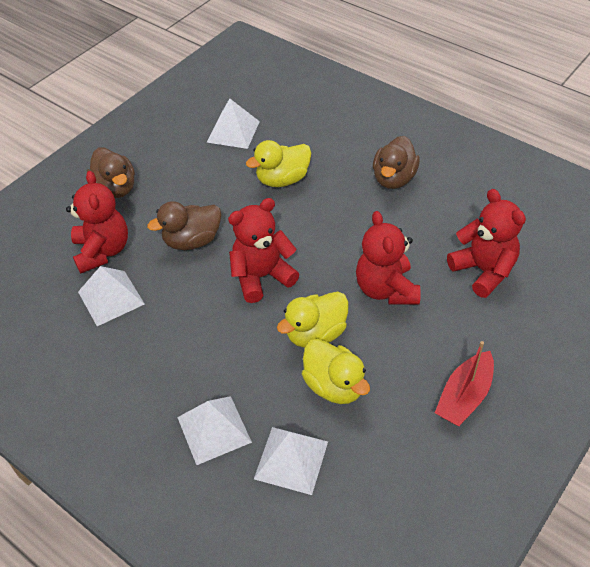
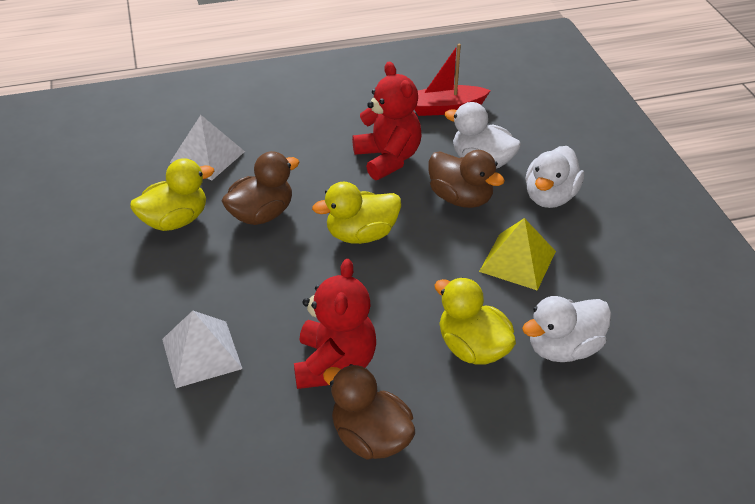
red teddy bear: [66,171,128,274] [228,198,300,303] [356,211,421,305] [447,189,526,298] = 4 -> [294,259,376,389] [352,62,421,180] = 2
white duck: none = 0 -> [444,102,521,168] [522,296,611,362] [525,146,584,208] = 3
white pyramid: [78,266,145,326] [177,396,252,465] [207,98,260,149] [254,427,328,495] = 4 -> [162,311,242,388] [170,115,245,180] = 2
yellow pyramid: none = 0 -> [479,218,556,290] = 1

